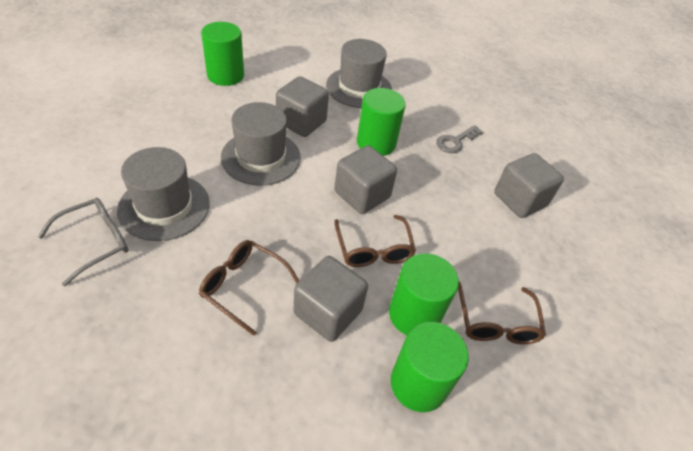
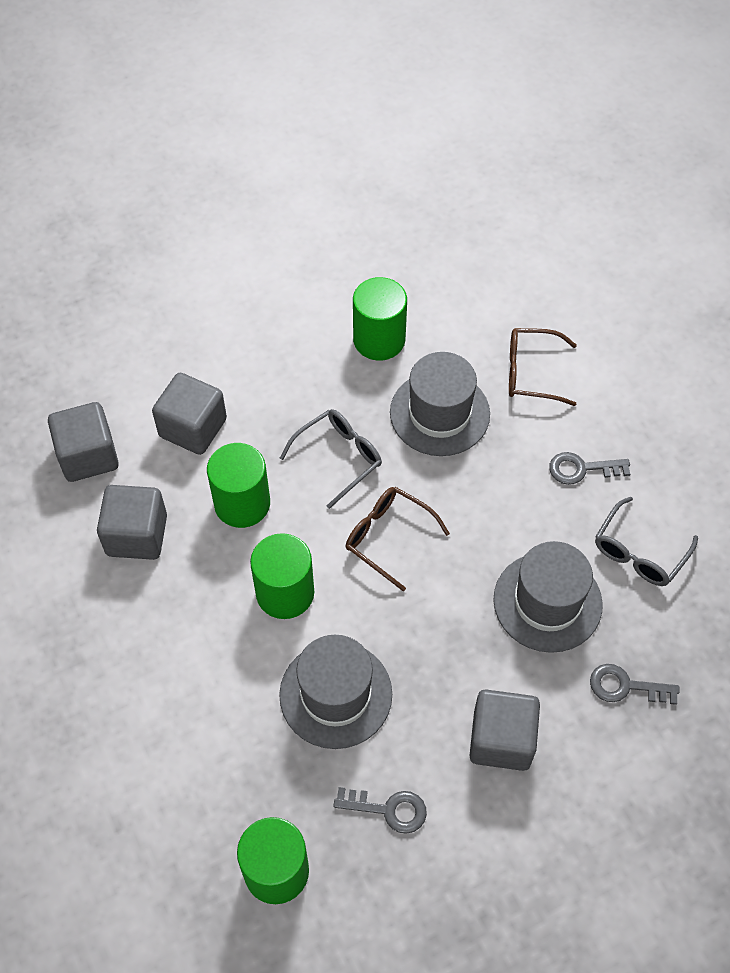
brown glasses: [199,240,299,336] [334,215,416,267] [458,282,546,344] = 3 -> [346,487,450,591] [509,328,577,406] = 2
grey glasses: [38,198,128,287] = 1 -> [280,409,382,509] [595,497,698,586] = 2
grey key: [436,125,483,153] = 1 -> [334,787,427,834] [549,452,630,485] [590,664,680,705] = 3

